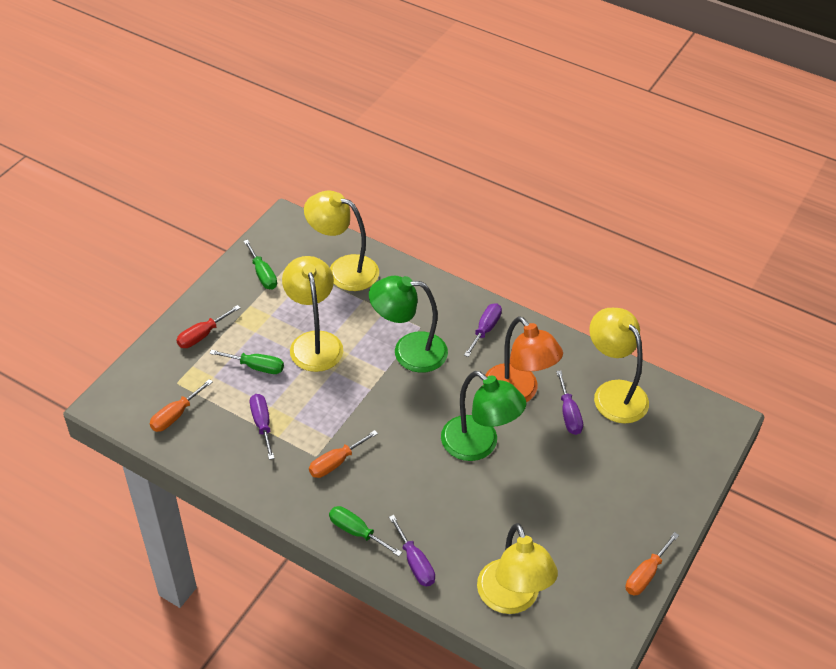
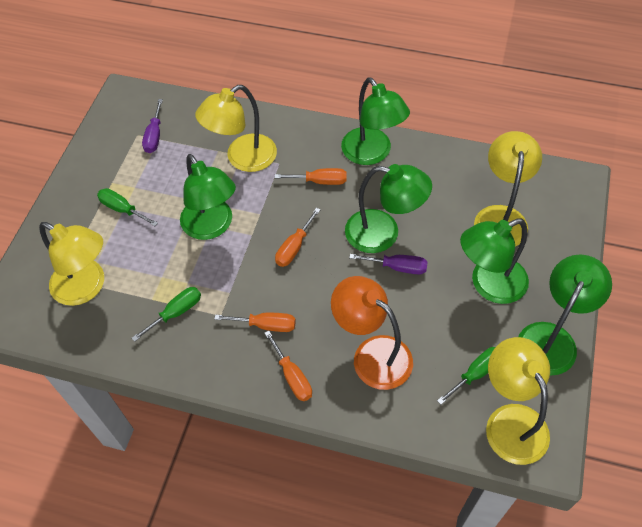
green lamp: [369,276,448,373] [441,371,526,461] = 2 -> [180,154,236,240] [341,77,410,165] [345,164,432,253] [460,219,529,304] [518,254,612,376] = 5
orange screwdriver: [150,379,213,432] [309,430,378,478] [626,532,679,596] = 3 -> [214,313,296,332] [264,331,312,401] [275,168,347,185] [275,208,320,267] = 4
purple screwdriver: [250,394,274,460] [389,515,435,587] [464,303,502,357] [556,370,583,435] = 4 -> [142,99,163,153] [349,254,428,274] = 2
red screwdriver: [176,305,240,348] = 1 -> none = 0

